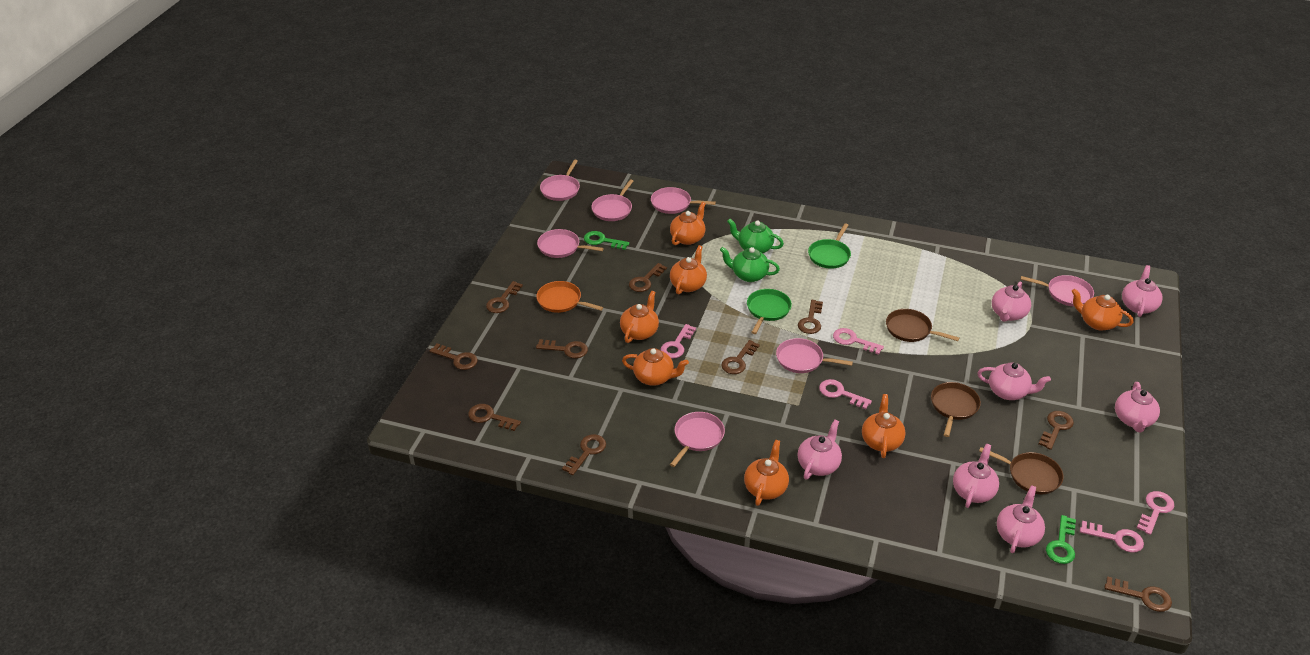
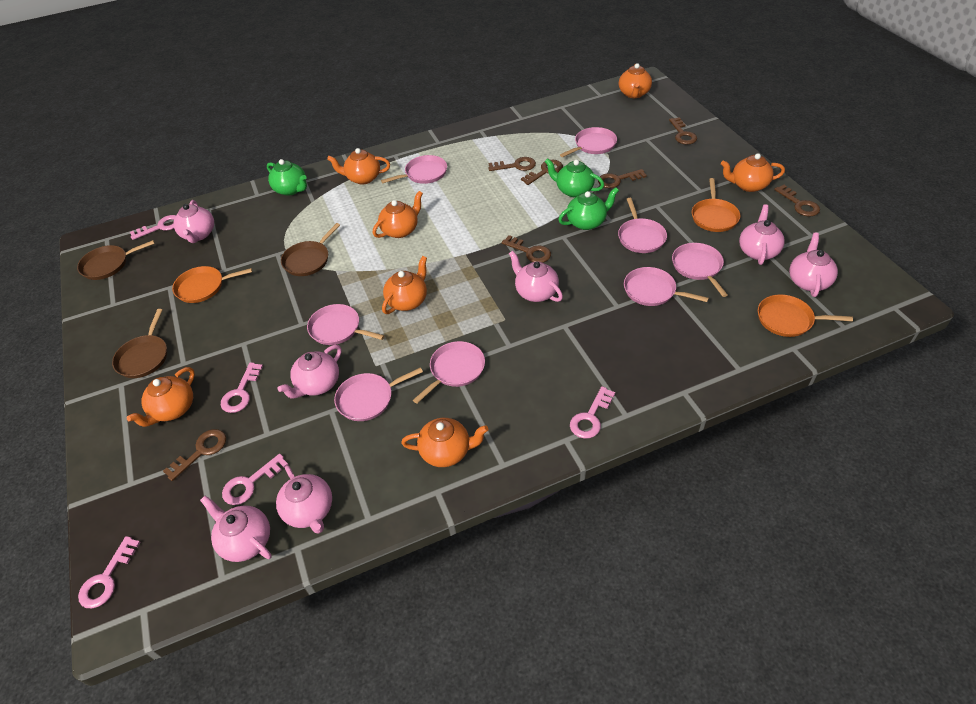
brown key: [430,343,478,370] [468,404,521,431] [486,281,523,313] [536,339,588,358] [562,434,606,475] [629,263,667,292] [721,340,760,374] [798,300,823,334] [1039,411,1074,450] [1105,576,1172,612] = 10 -> [163,429,226,481] [488,157,536,171] [501,235,551,263] [521,160,563,185] [598,169,647,188] [669,117,697,145] [774,185,820,216] = 7
green key: [584,231,630,250] [1046,515,1076,564] = 2 -> none = 0
green pan: [747,289,792,334] [808,223,851,269] = 2 -> none = 0
green teapot: [720,247,780,282] [727,219,784,253] = 2 -> [267,159,307,196] [545,158,604,197] [558,187,619,230] = 3
orange pan: [536,281,603,313] = 1 -> [172,266,252,303] [692,178,740,232] [758,295,853,337] = 3
pink pan: [537,229,603,258] [540,160,580,201] [591,179,633,221] [651,187,716,214] [670,412,725,467] [776,338,853,373] [1021,275,1094,306] = 7 -> [307,304,385,345] [334,367,423,421] [381,155,447,184] [413,341,485,403] [560,127,617,157] [618,198,667,253] [624,267,709,306] [672,243,728,297] = 8

